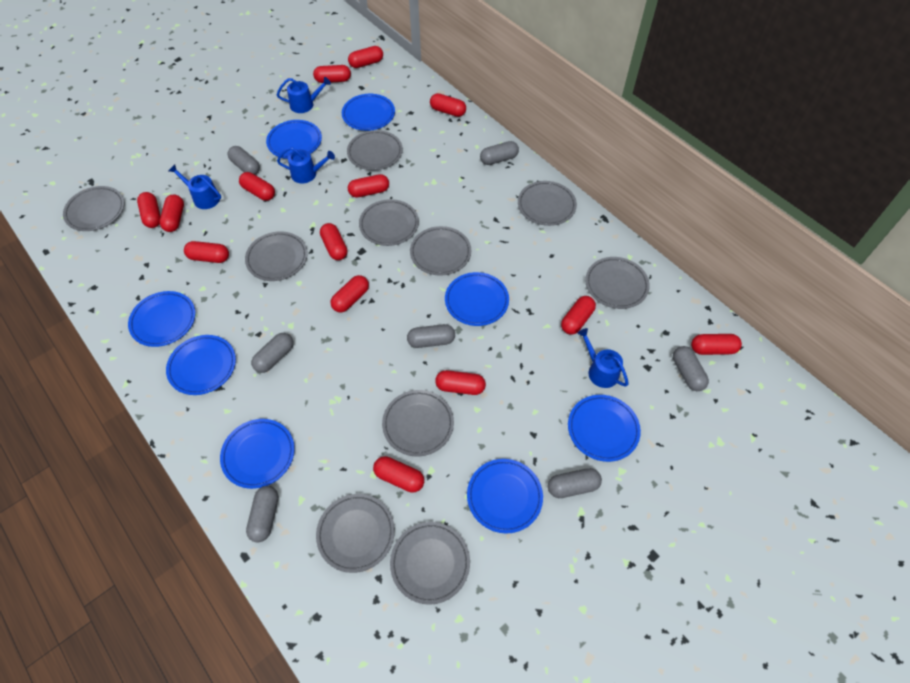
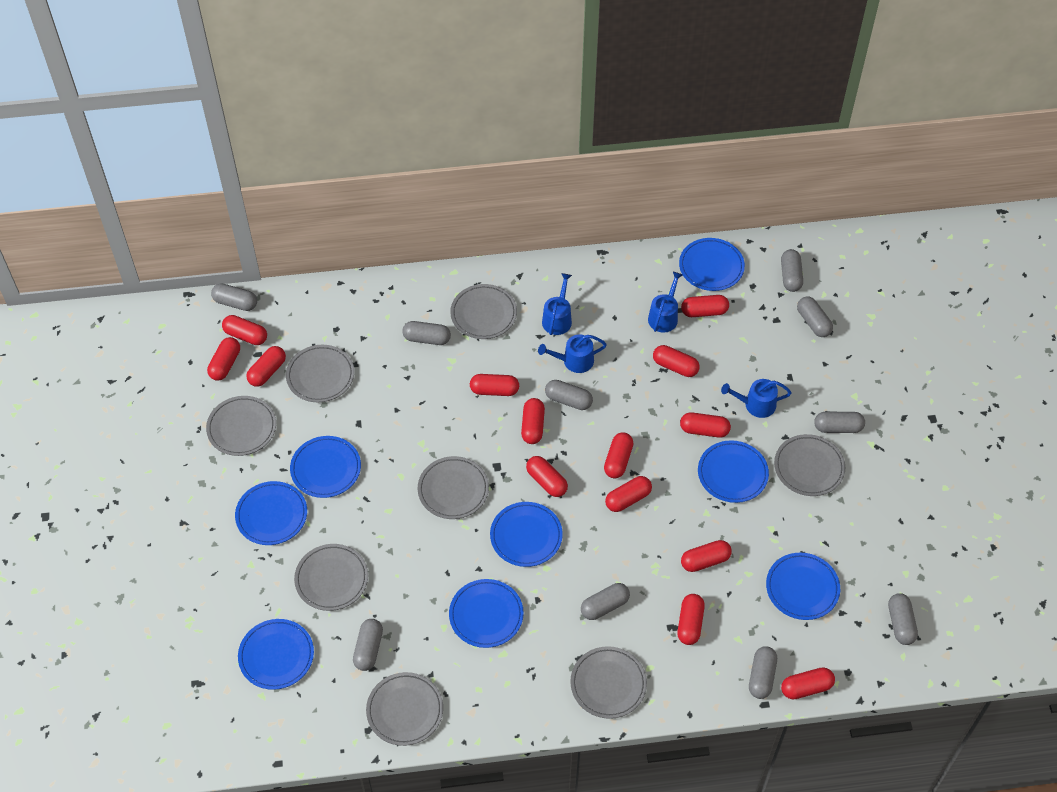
grey capsule: [228,146,260,175] [246,486,278,542] [251,333,294,373] [407,324,455,348] [480,141,519,165] [548,468,602,498] [673,346,709,391] = 7 -> [211,283,257,311] [353,619,383,671] [402,321,451,345] [545,380,593,410] [581,583,630,620] [749,646,777,699] [781,249,803,292] [797,297,833,337] [814,412,865,433] [888,593,918,645] = 10
grey plate: [63,186,124,231] [245,231,308,281] [316,494,395,573] [347,130,403,170] [359,199,419,246] [382,390,454,456] [390,522,470,605] [410,226,471,276] [518,181,577,226] [585,257,650,309] = 10 -> [206,396,276,456] [286,345,354,402] [294,544,368,611] [366,672,443,746] [418,456,489,519] [450,284,517,339] [570,646,647,719] [774,434,845,496] = 8

